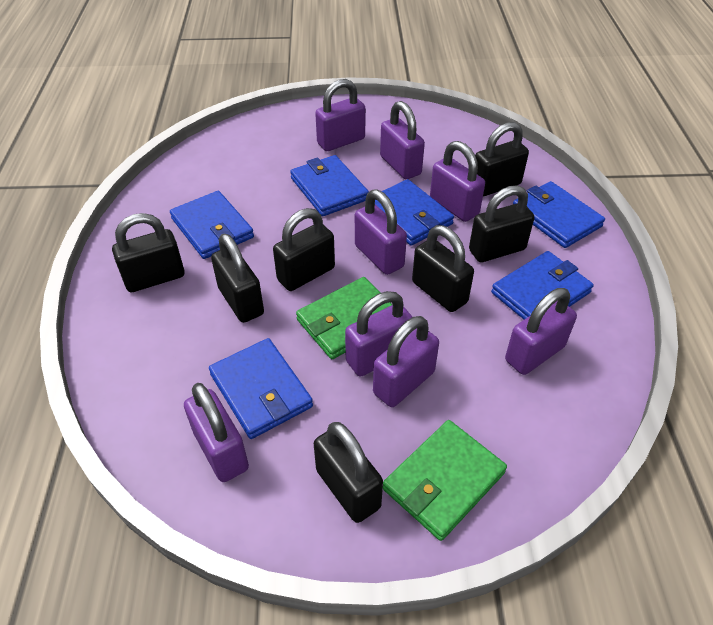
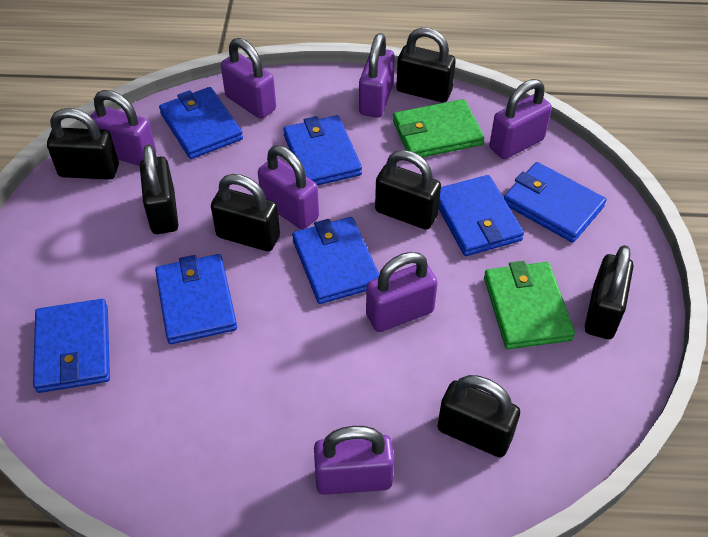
blue wallet: [170,191,254,259] [209,338,313,439] [290,155,369,216] [375,179,454,246] [491,251,594,319] [513,181,605,248] = 6 -> [33,299,110,393] [155,254,237,344] [159,87,243,159] [283,115,362,186] [292,217,379,304] [439,175,524,256] [504,162,606,243] = 7
purple padlock: [184,383,249,482] [315,79,366,151] [345,291,412,376] [355,190,407,275] [373,316,439,407] [380,101,425,179] [430,141,485,222] [505,288,577,375] = 8 -> [91,90,156,166] [221,38,276,119] [258,145,319,229] [314,426,394,495] [359,33,395,118] [366,252,438,332] [490,79,552,159] = 7

